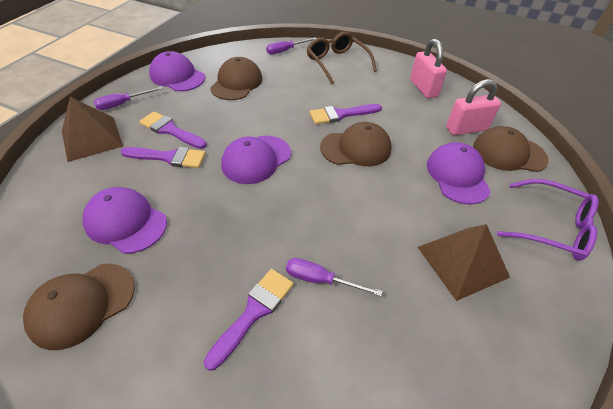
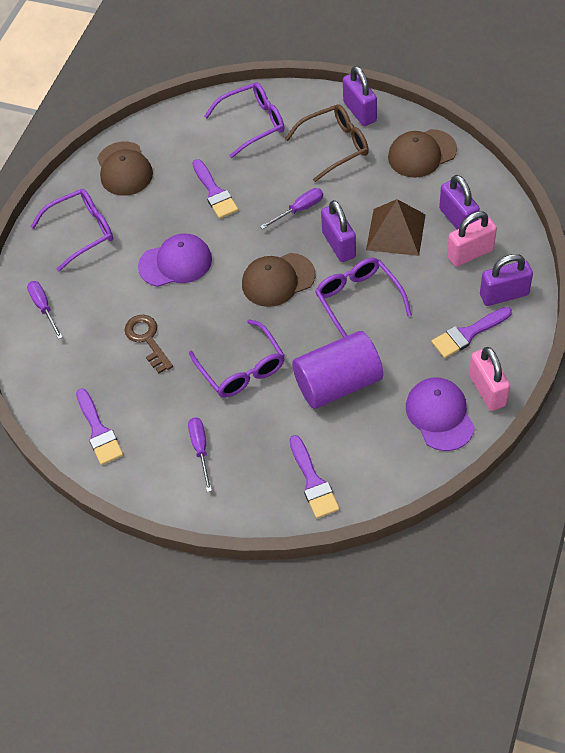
brown cap: [23,263,135,350] [210,57,262,100] [320,122,392,166] [473,126,549,172] = 4 -> [97,141,153,196] [242,253,316,307] [388,129,457,178] = 3
brown key: none = 0 -> [125,315,173,373] = 1
brown pyramid: [62,97,123,162] [418,224,510,301] = 2 -> [366,199,426,256] = 1
purple cap: [83,187,167,254] [149,51,205,91] [221,136,291,184] [427,142,491,205] = 4 -> [138,234,212,287] [406,378,475,451] = 2
purple cylinder: none = 0 -> [292,331,383,409] = 1
purple glasses: [497,179,599,261] = 1 -> [30,189,113,272] [189,319,285,397] [204,82,284,158] [315,258,412,337] = 4
purple padlock: none = 0 -> [321,200,356,262] [343,66,377,126] [439,175,480,229] [480,254,533,306] = 4

